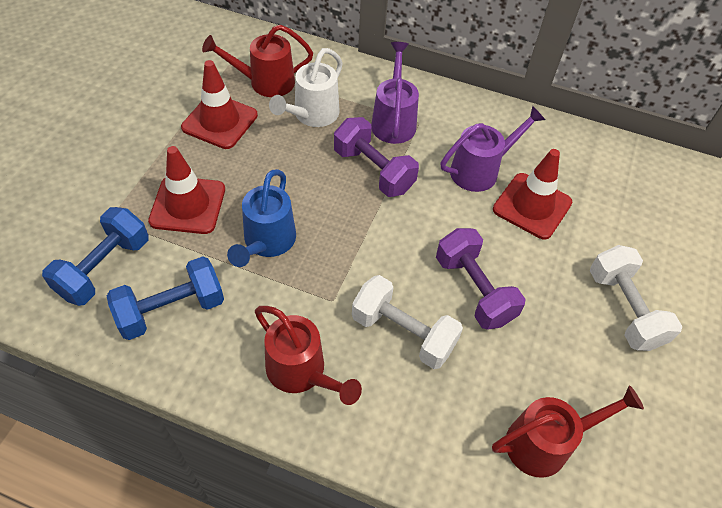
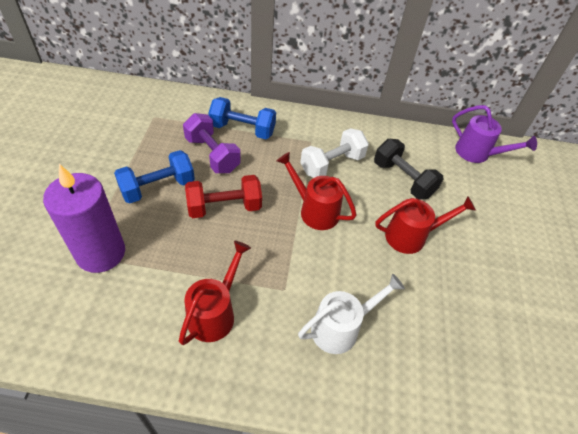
black dumbbell: none = 0 -> [374,139,443,200] = 1
blue watering can: [227,169,296,267] = 1 -> none = 0
purple candle: none = 0 -> [43,164,125,273] = 1
purple dumbbell: [334,117,419,197] [436,228,525,330] = 2 -> [183,113,241,173] = 1
purple watering can: [371,42,419,144] [441,106,545,192] = 2 -> [452,105,537,163] = 1
red dumbbell: none = 0 -> [185,175,262,218] = 1
red traffic cone: [148,146,225,234] [181,60,258,149] [493,149,572,239] = 3 -> none = 0
white dumbbell: [352,275,463,369] [590,245,682,351] = 2 -> [300,128,369,178] = 1

